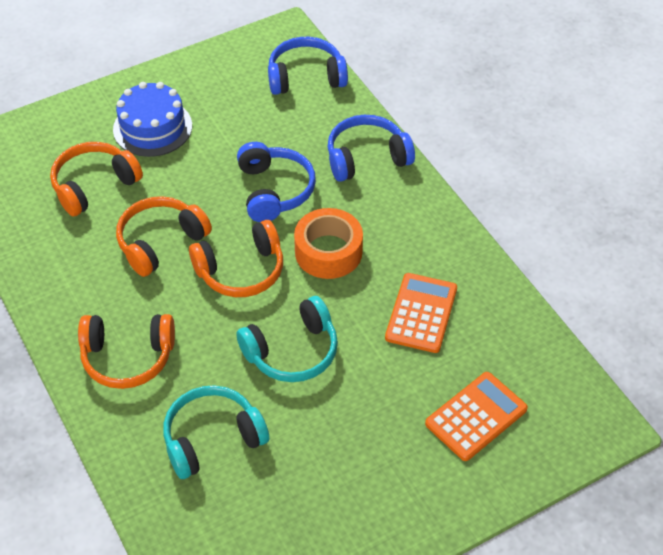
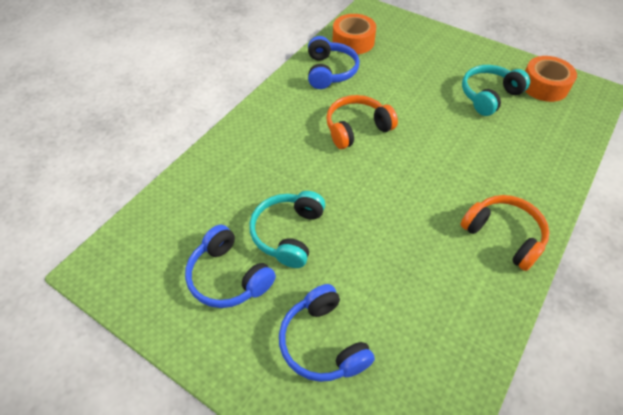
blue cake: [113,82,192,157] = 1 -> none = 0
orange calculator: [385,273,457,353] [425,372,528,461] = 2 -> none = 0
orange headphones: [50,142,143,217] [78,314,175,389] [116,196,212,277] [189,220,283,297] = 4 -> [326,95,398,149] [461,195,550,271] = 2
orange tape: [294,208,363,279] = 1 -> [332,14,376,54] [525,56,577,102] = 2

